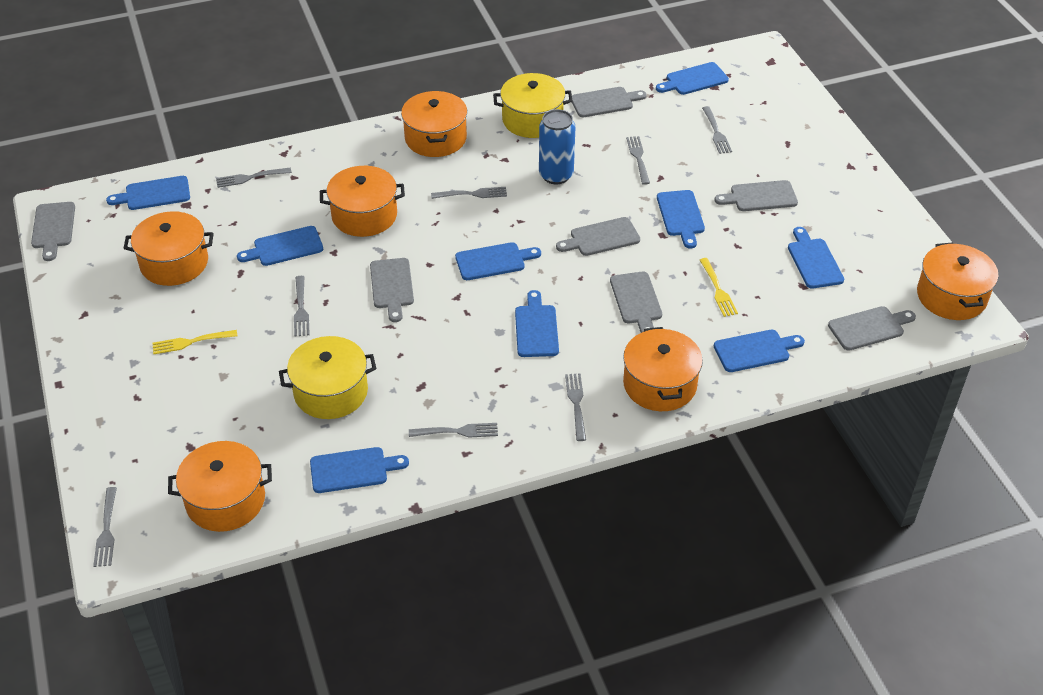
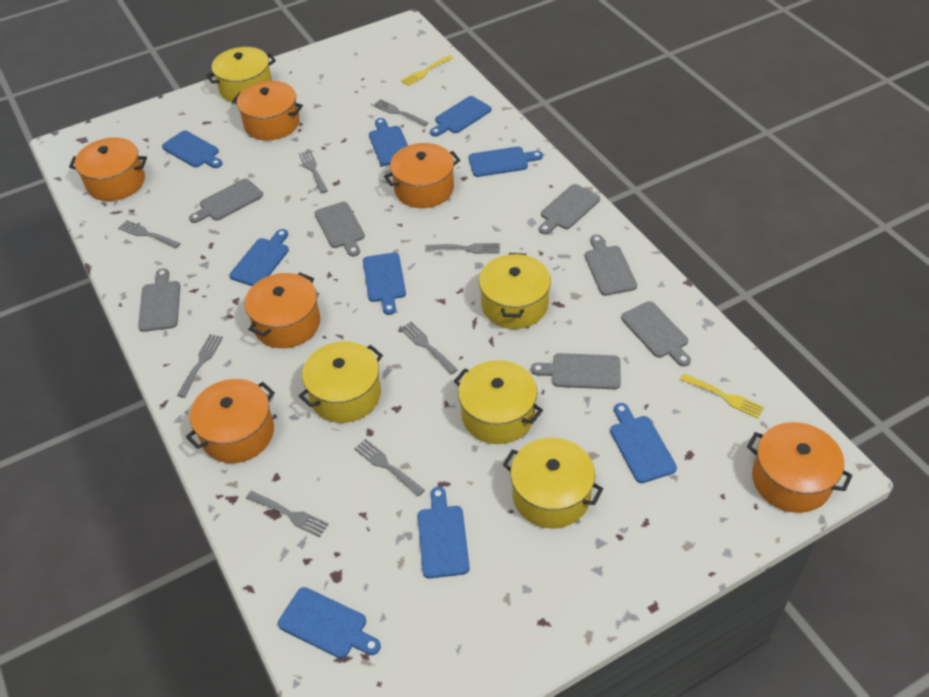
blue can: [539,109,575,184] = 1 -> none = 0
yellow pot: [279,336,376,419] [493,73,573,138] = 2 -> [206,47,276,103] [299,341,383,423] [454,360,543,444] [479,253,551,329] [503,438,603,528] = 5

